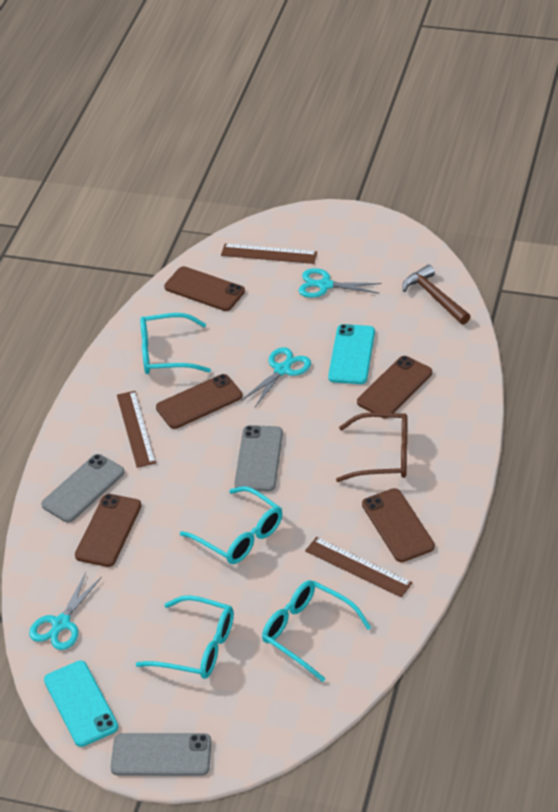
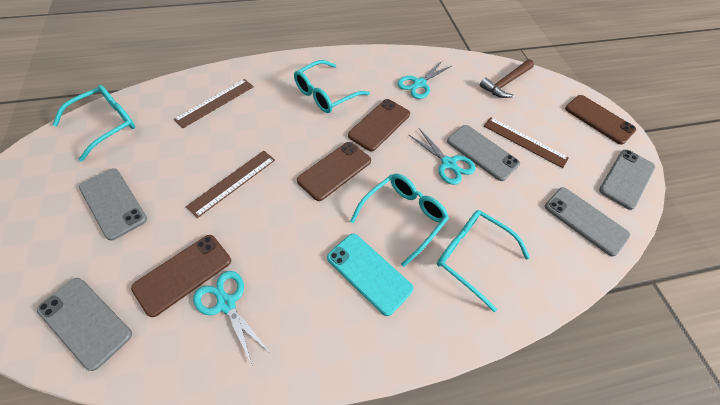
brown glasses: [336,412,407,482] = 1 -> none = 0
brown phone: [75,494,142,567] [156,374,243,429] [164,266,245,311] [357,356,432,418] [362,488,435,562] = 5 -> [131,235,231,317] [297,142,371,201] [348,99,410,151] [565,95,636,145] = 4
grey phone: [41,454,125,523] [111,733,212,776] [234,425,283,491] = 3 -> [37,278,132,371] [79,168,147,241] [447,125,520,181] [545,187,630,257] [599,150,655,210] = 5
turquoise phone: [44,661,118,747] [328,324,375,384] = 2 -> [327,234,413,316] = 1

